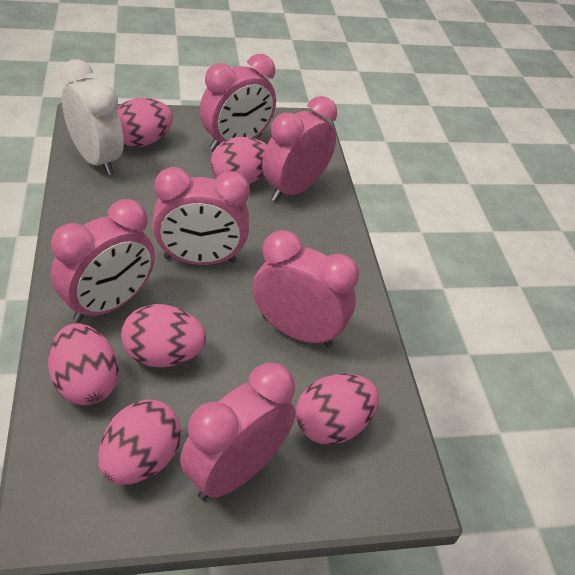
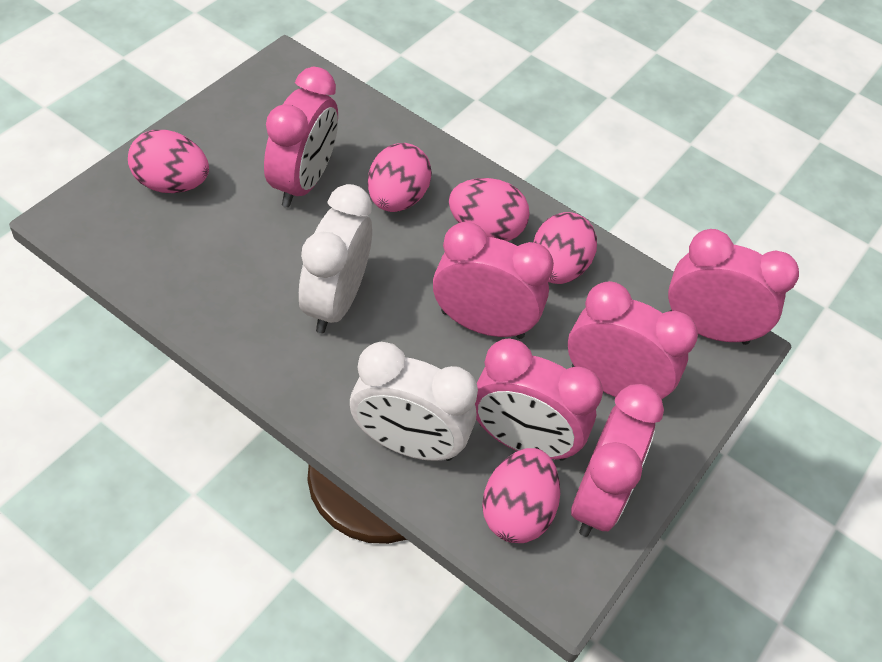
pink egg: [48,323,119,405] [98,399,181,485] [117,98,173,147] [121,304,206,367] [211,137,267,184] [296,374,379,445] = 6 -> [128,130,209,193] [368,143,432,212] [449,178,530,241] [482,448,560,543] [533,212,597,284] = 5
white clock: [60,59,124,175] = 1 -> [299,184,372,333] [350,342,478,461] = 2

